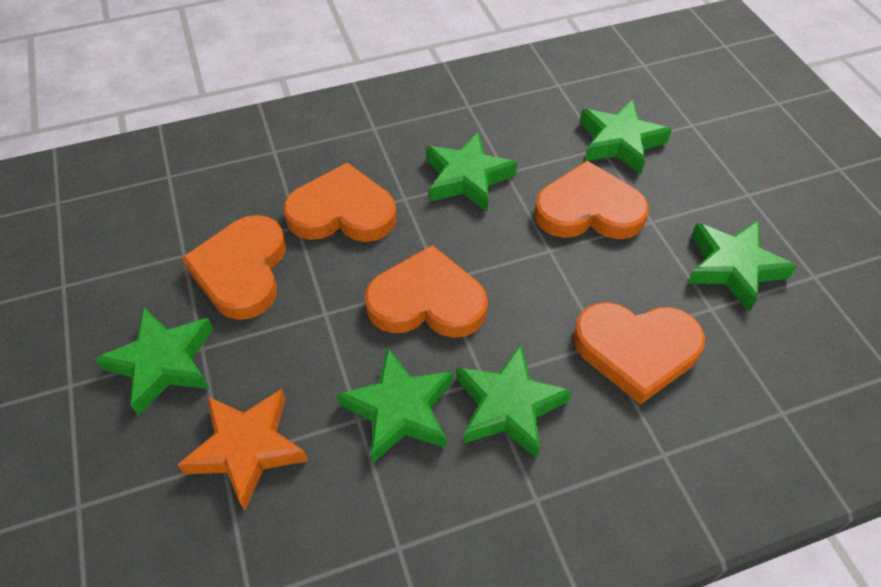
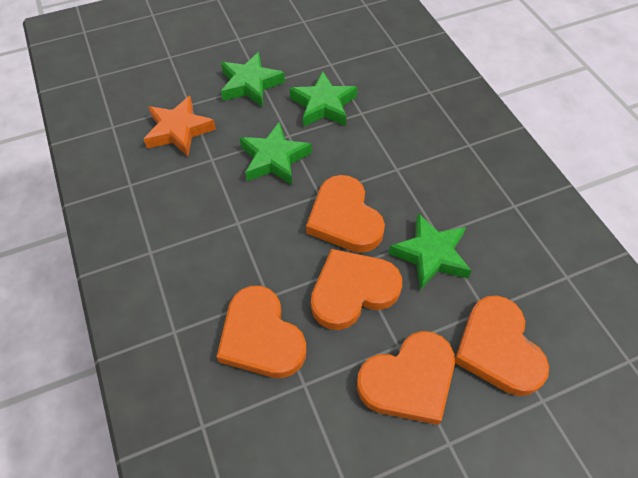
green star: [95,308,214,416] [337,348,453,463] [426,132,518,212] [456,344,572,459] [580,99,672,175] [687,221,797,312] = 6 -> [221,52,285,107] [240,122,312,185] [290,71,357,127] [389,213,472,290] = 4

